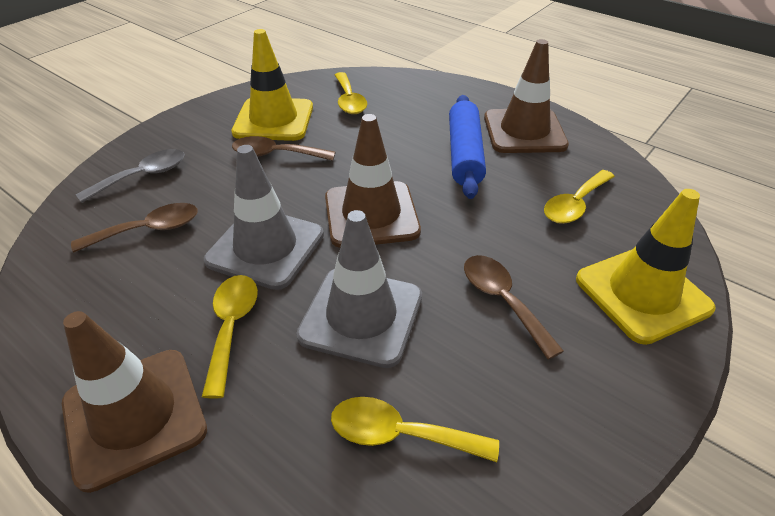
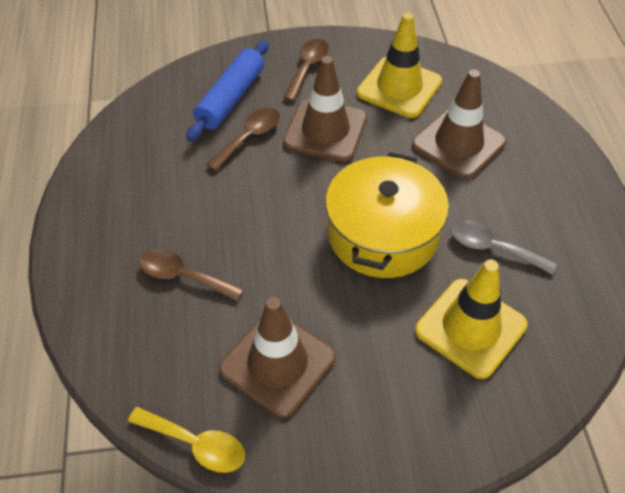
grey traffic cone: [204,145,324,290] [296,210,422,368] = 2 -> none = 0
yellow pot: none = 0 -> [325,152,449,278] = 1
yellow spoon: [202,275,258,398] [331,397,499,462] [335,72,367,114] [544,170,615,224] = 4 -> [128,407,245,473] = 1

